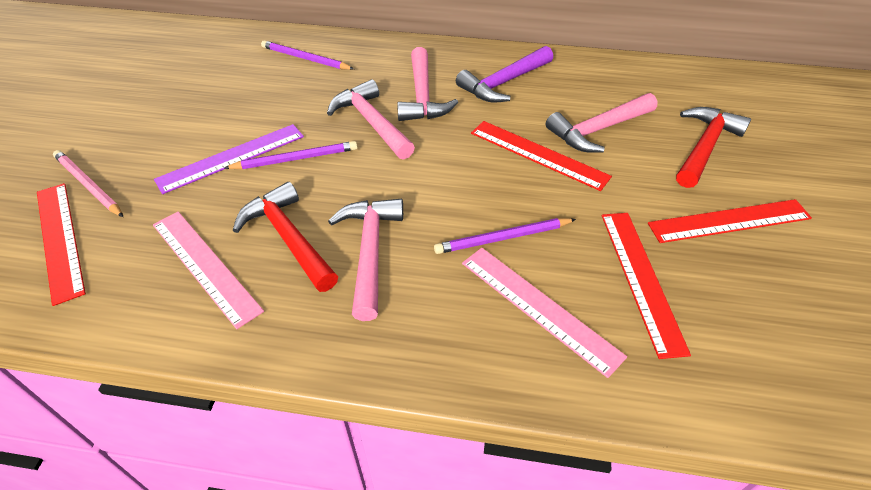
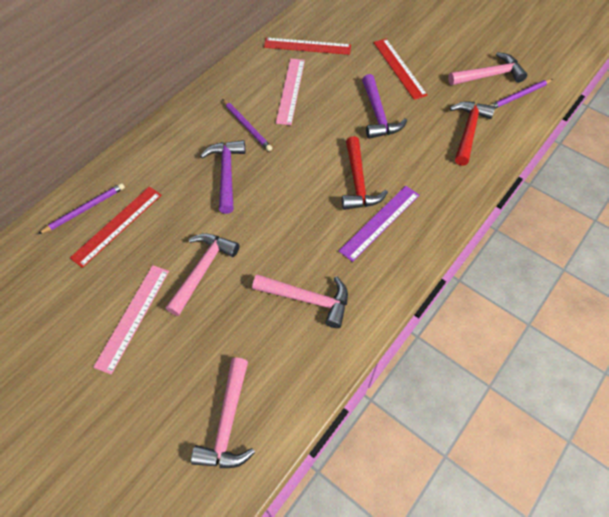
pink pencil: [53,150,123,217] = 1 -> none = 0
purple hammer: [456,46,553,103] = 1 -> [200,140,245,214] [362,74,407,139] = 2
red ruler: [37,183,86,306] [471,121,612,191] [602,213,691,359] [648,199,812,243] = 4 -> [70,186,161,268] [264,38,351,55] [373,39,428,100] = 3

